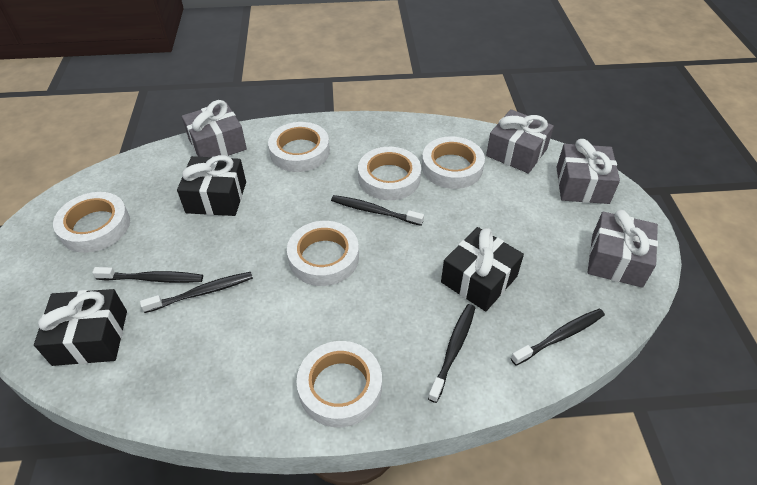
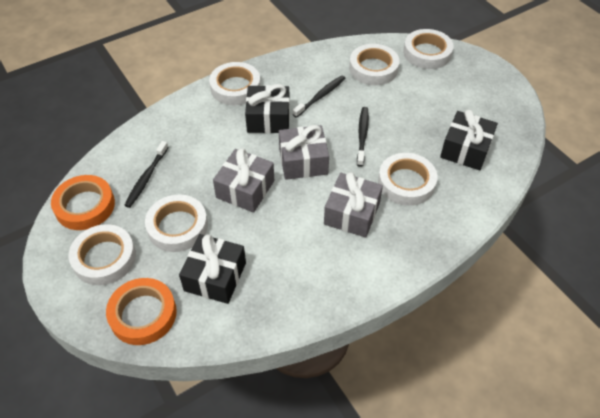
black toothbrush: [92,267,203,283] [140,272,253,313] [331,195,424,226] [428,304,475,403] [511,308,605,366] = 5 -> [124,141,169,208] [293,75,346,118] [357,107,369,167] = 3
grey gift: [182,100,247,157] [486,109,554,174] [556,139,620,204] [587,210,658,288] = 4 -> [213,148,274,213] [279,125,329,180] [324,172,383,238] = 3
orange tape: none = 0 -> [51,175,115,230] [106,278,177,345] = 2

